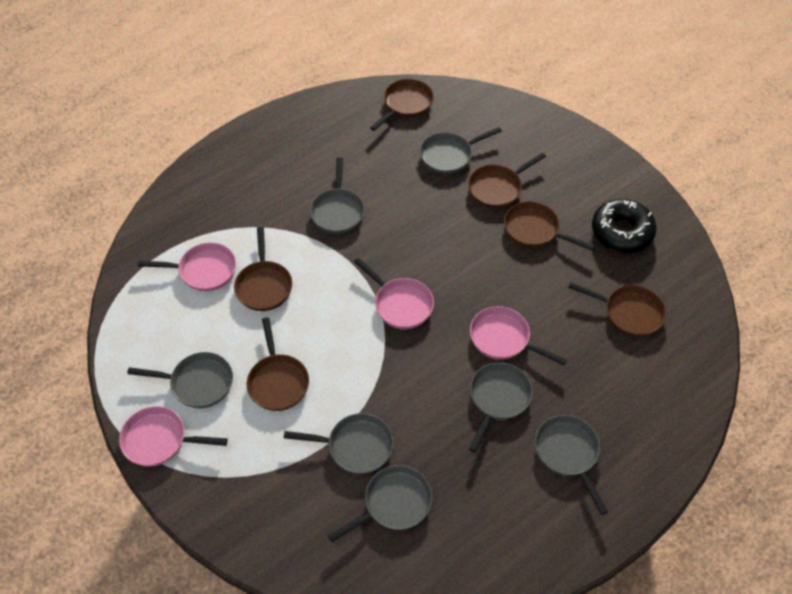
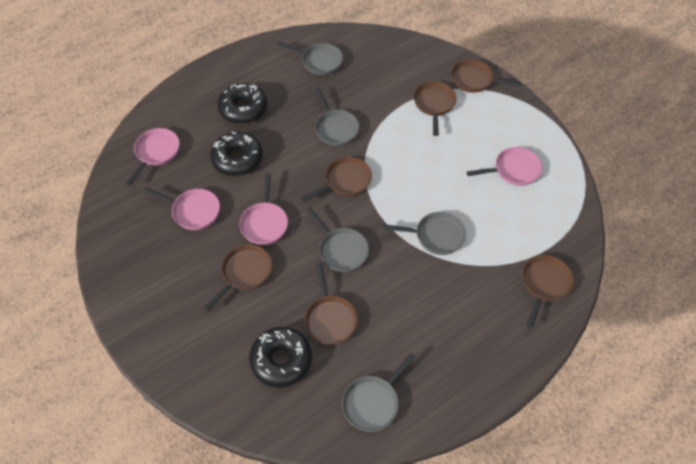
black donut: [592,199,657,253] = 1 -> [210,132,263,176] [217,83,267,124] [249,327,312,387] = 3
grey pan: [127,352,233,408] [284,413,394,474] [310,157,365,234] [328,465,432,542] [420,127,502,174] [469,362,533,453] [535,415,608,515] = 7 -> [277,41,343,75] [306,208,369,272] [315,88,359,146] [342,353,416,432] [383,212,466,255] = 5

